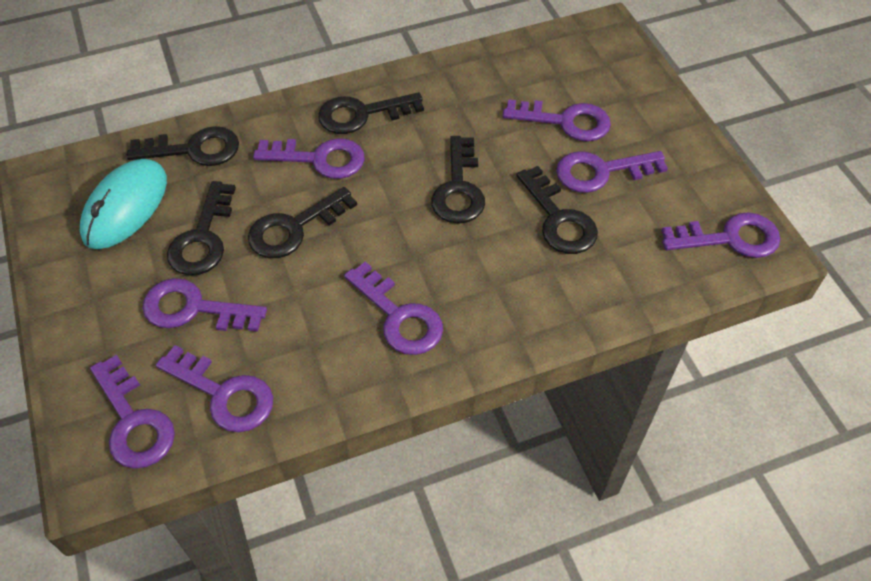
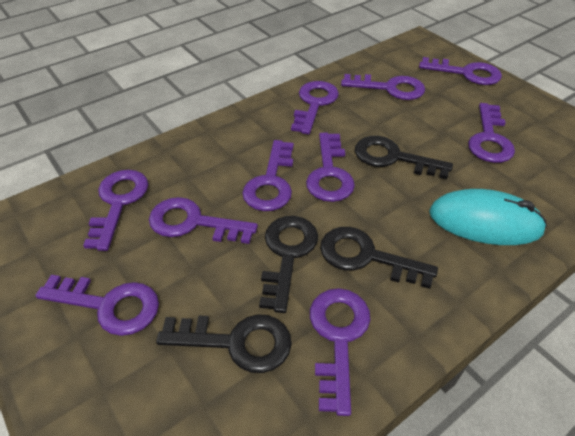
black key: [127,126,239,166] [167,181,236,276] [248,187,357,258] [318,92,424,134] [431,136,485,224] [516,166,598,254] = 6 -> [156,314,292,373] [259,216,318,313] [320,227,438,289] [355,136,453,179] = 4
purple key: [90,355,175,469] [142,278,267,332] [156,345,273,432] [253,138,365,179] [344,261,443,355] [503,99,611,142] [556,151,668,193] [661,212,781,258] = 8 -> [35,275,159,336] [83,170,148,251] [149,197,258,244] [242,140,294,211] [291,81,339,134] [306,133,355,202] [310,288,370,416] [341,74,425,100] [419,57,502,85] [468,103,515,163] = 10

